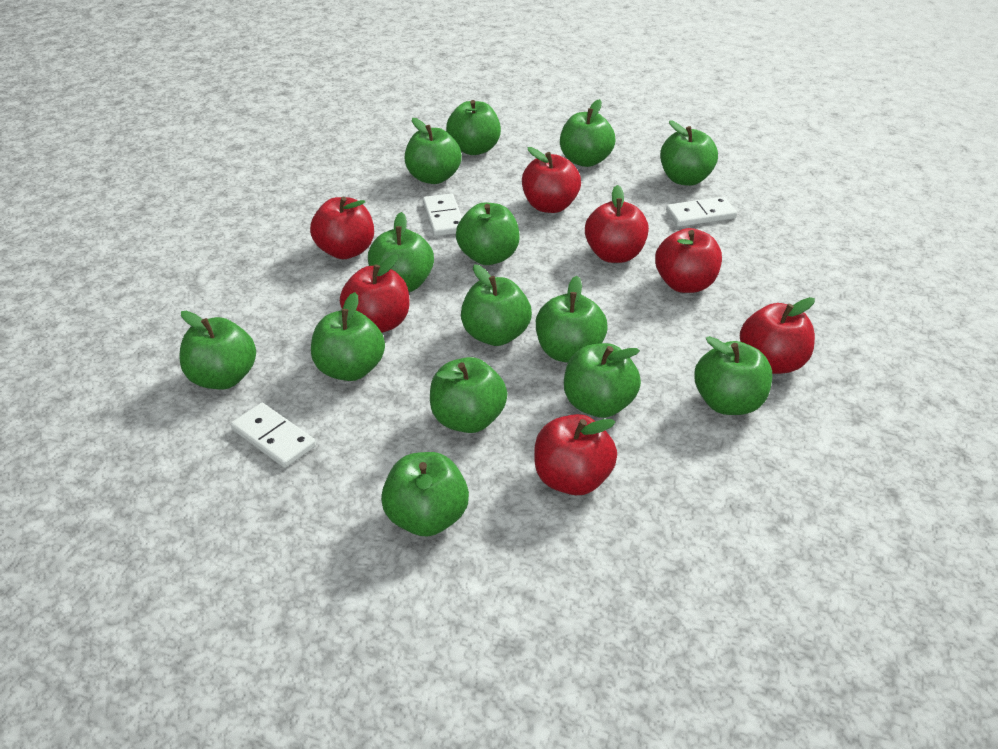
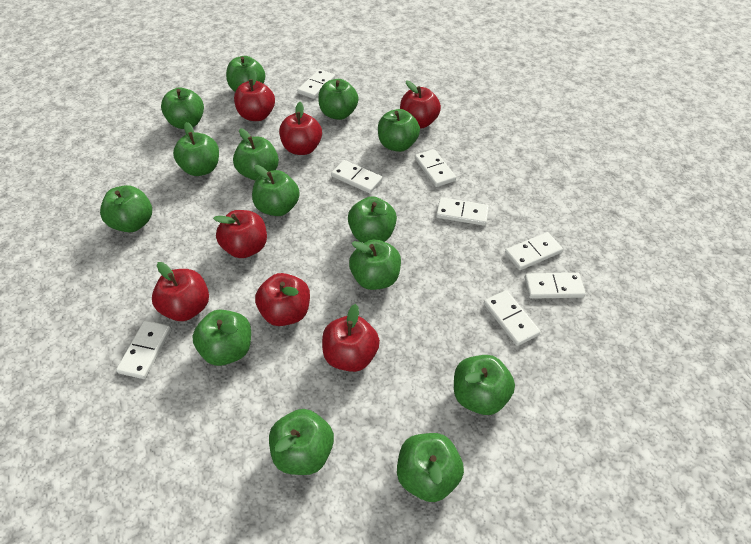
white domino: [231,403,316,468] [423,193,462,236] [666,197,737,227] = 3 -> [116,320,172,379] [297,69,335,99] [331,160,382,193] [415,149,456,187] [436,197,489,226] [484,290,541,346] [505,232,563,270] [525,273,586,299] = 8

